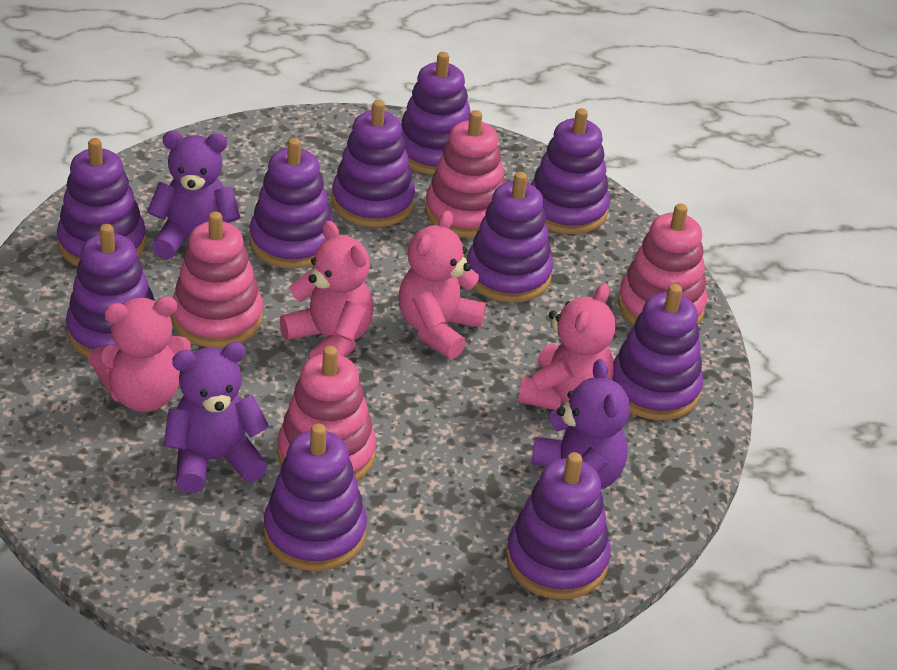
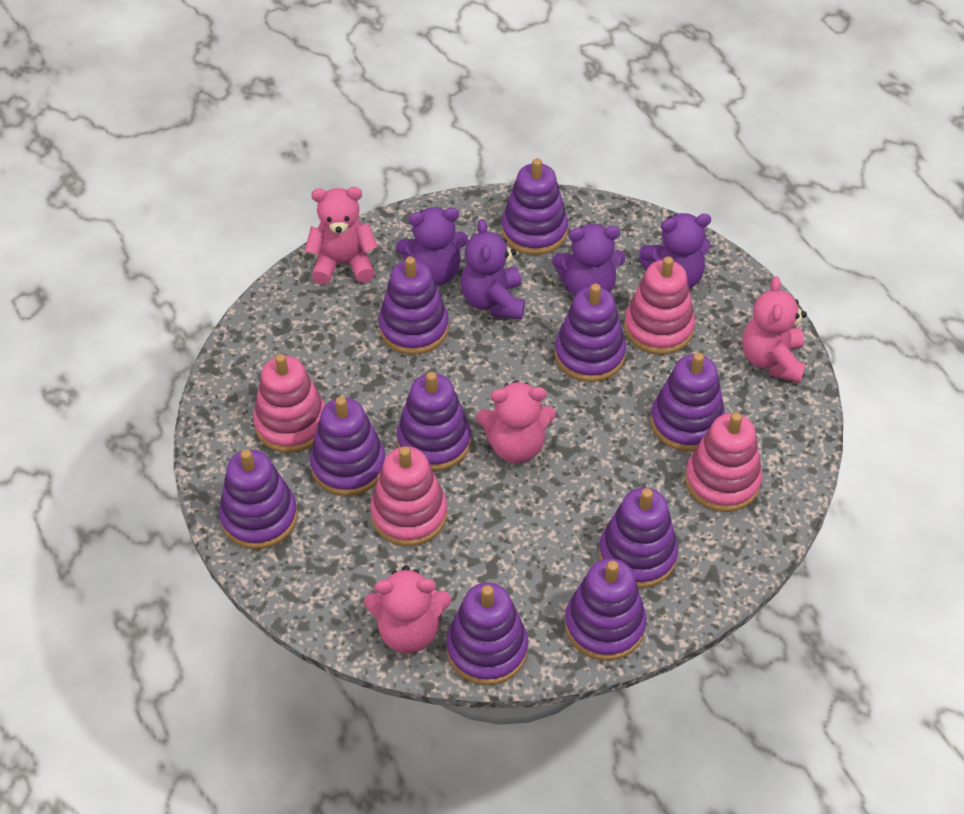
purple teddy bear: [147,131,240,260] [164,342,270,493] [531,359,630,489] = 3 -> [396,207,468,286] [461,219,525,319] [552,224,625,297] [638,213,711,289] = 4

